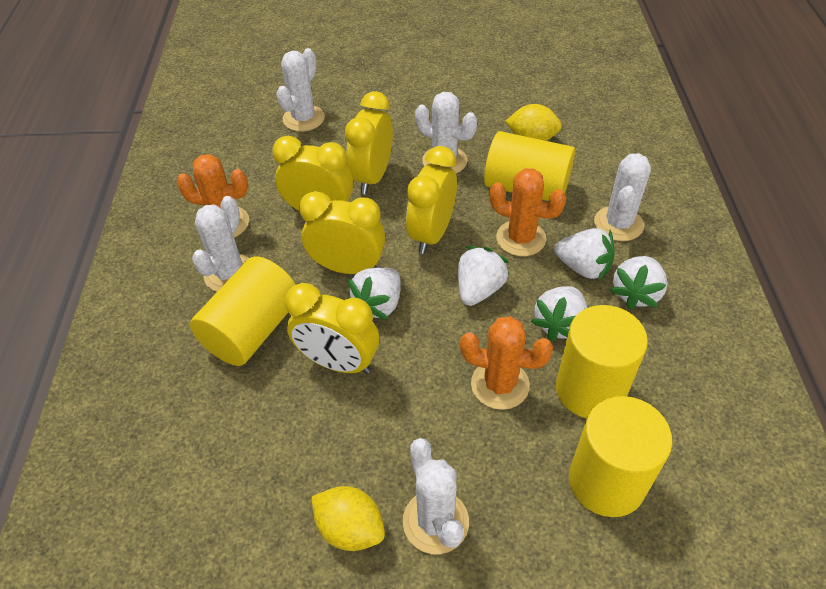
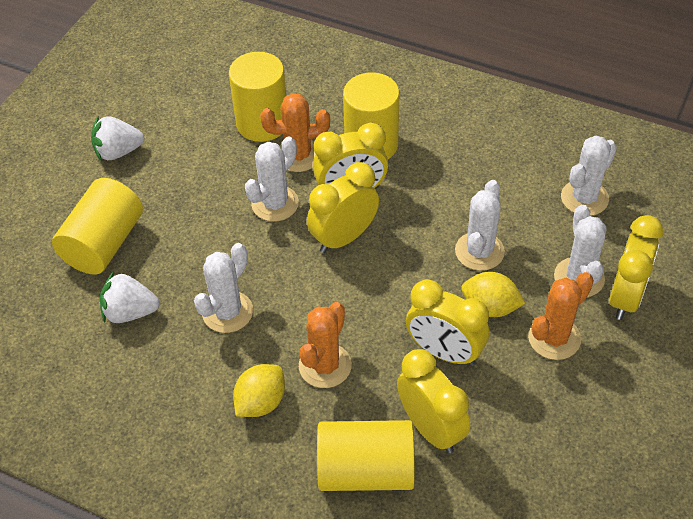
white strawberry: [347,267,401,319] [458,246,510,306] [531,286,587,341] [554,228,615,281] [610,256,668,310] = 5 -> [91,116,144,161] [100,271,160,323] = 2

